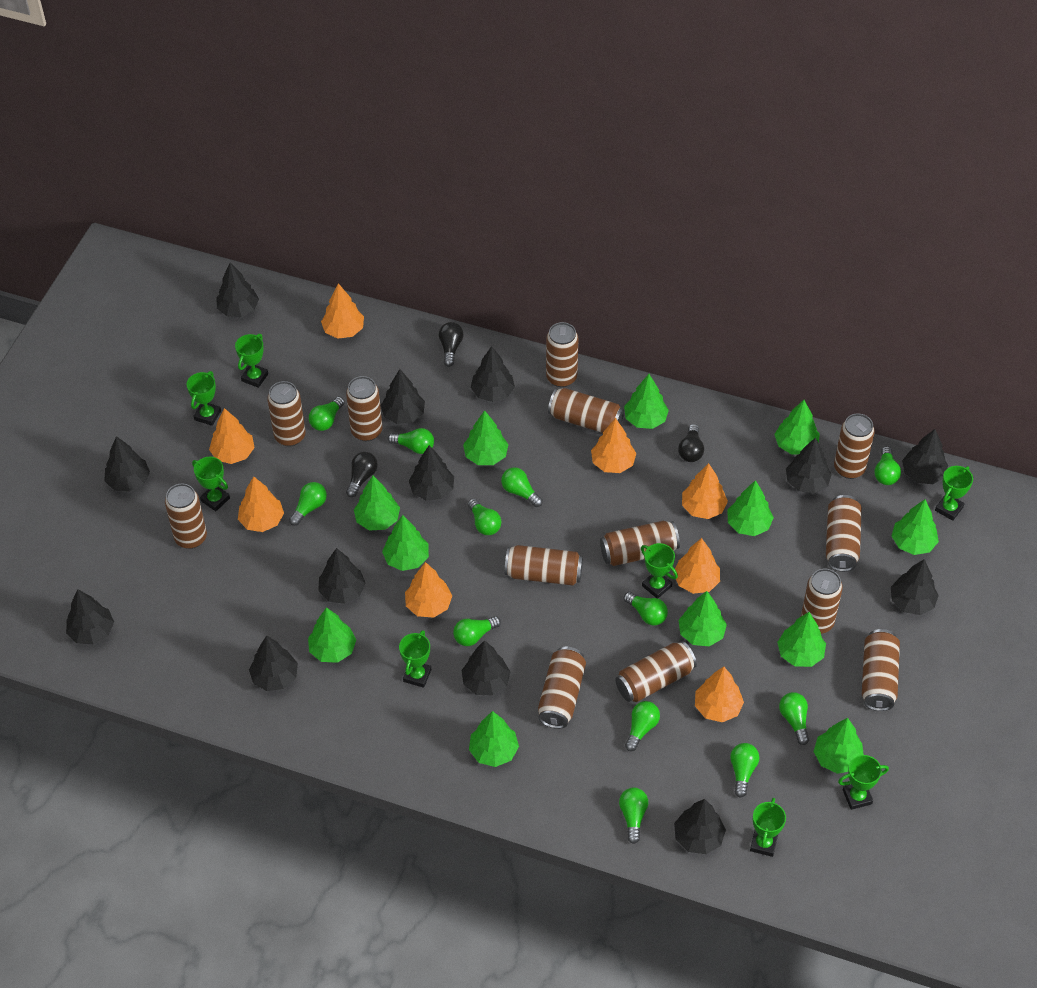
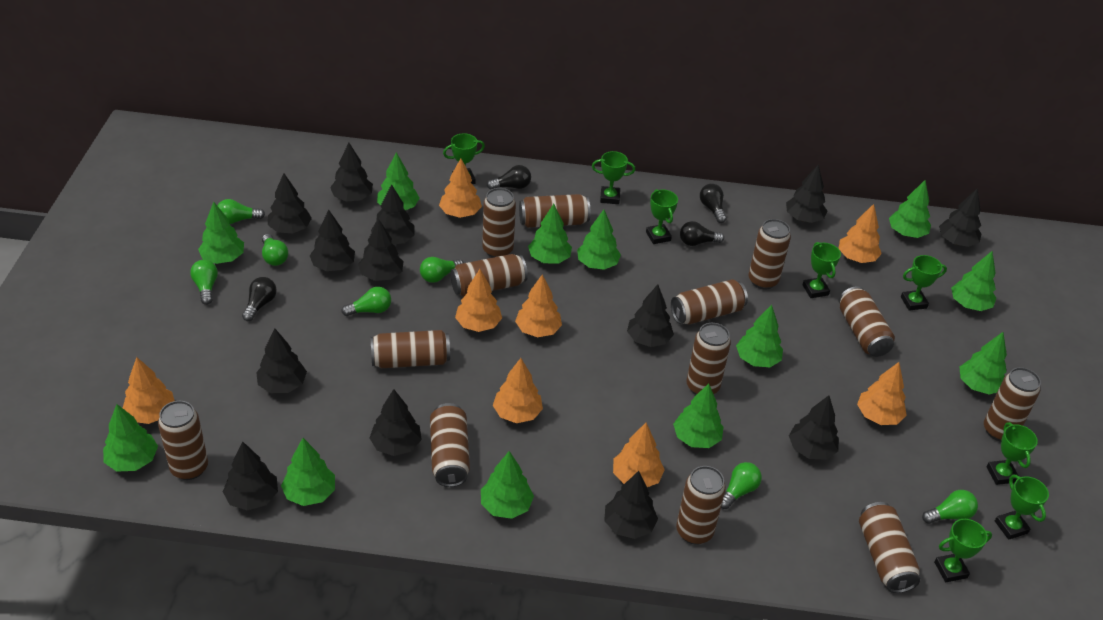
black light bulb: [346,452,378,497] [439,322,463,367] [678,424,704,462] = 3 -> [242,277,277,321] [487,165,531,190] [680,221,724,246] [700,184,726,223] = 4
green light bulb: [289,482,327,526] [309,397,345,431] [388,428,434,454] [453,616,501,646] [468,498,501,535] [501,467,543,507] [619,787,648,844] [624,592,668,626] [625,701,660,751] [730,743,759,797] [779,692,809,745] [874,446,901,485] = 12 -> [190,260,218,305] [217,199,265,224] [262,234,288,266] [341,287,391,316] [420,257,464,283] [721,462,762,509] [922,490,978,524] = 7

